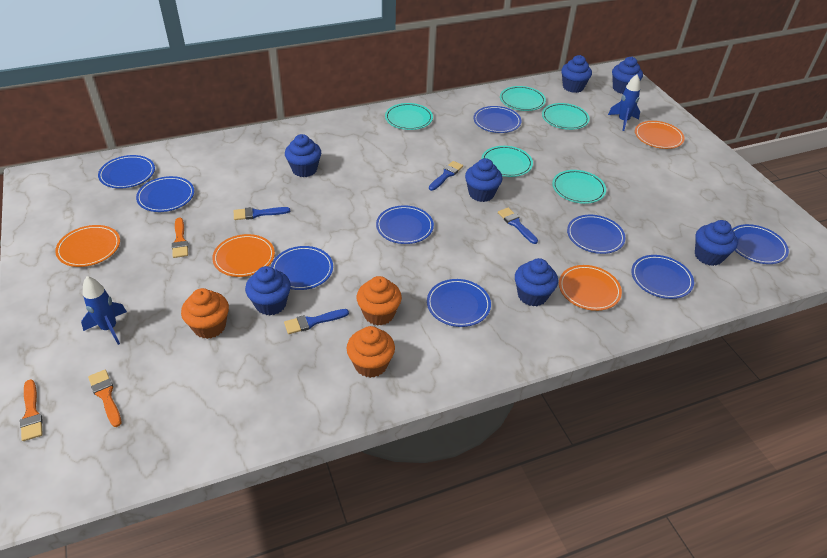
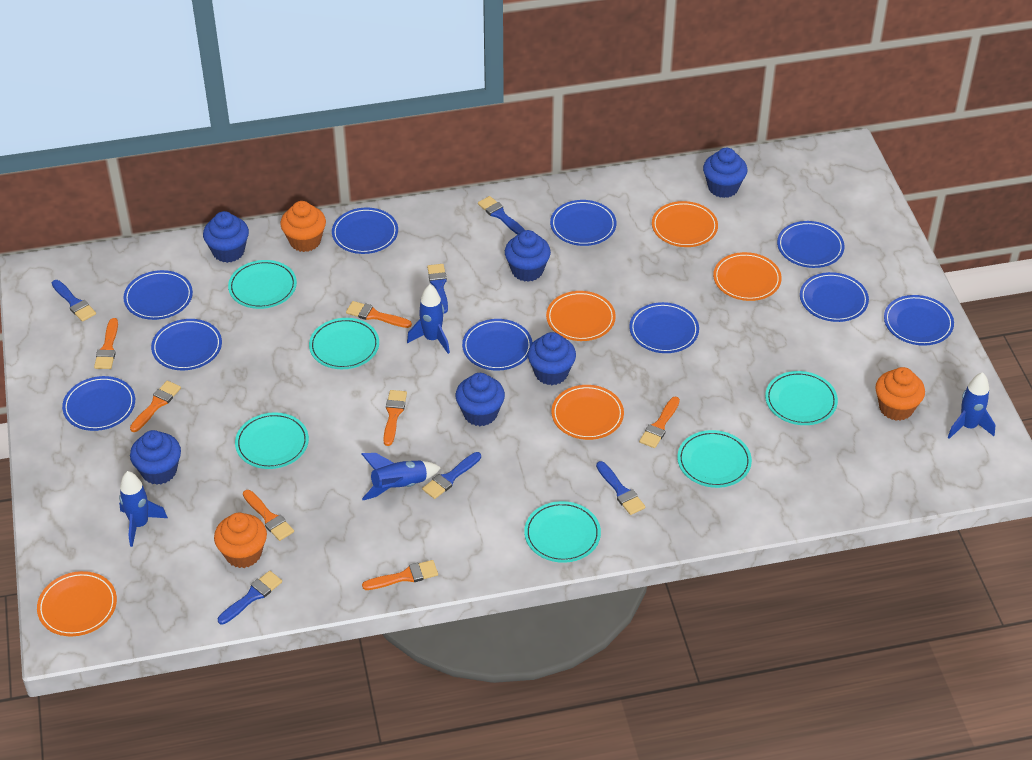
blue brush: [234,207,290,220] [284,309,349,334] [429,161,463,191] [498,207,538,244] = 4 -> [52,280,96,322] [218,571,282,624] [422,452,481,499] [427,264,448,314] [478,196,525,235] [596,461,645,515] = 6
blue cupcake: [245,266,291,316] [285,134,321,177] [465,158,503,202] [515,258,558,306] [561,55,592,93] [612,57,643,94] [695,220,738,266] = 7 -> [130,430,181,485] [203,211,249,263] [456,373,505,426] [505,230,551,282] [528,332,576,385] [703,148,747,198] = 6
blue plate: [98,155,155,188] [136,176,194,212] [271,246,333,290] [376,205,434,244] [427,279,491,327] [474,106,521,133] [567,215,626,254] [631,255,694,299] [732,224,789,264] = 9 -> [62,376,135,431] [123,270,193,320] [151,319,222,370] [332,208,398,254] [462,319,532,371] [550,200,616,246] [629,302,699,353] [777,221,844,268] [800,272,869,322] [884,295,954,346] = 10
blue rocket: [81,276,127,345] [608,74,640,131] = 2 -> [119,471,168,547] [361,453,441,500] [407,285,450,354] [948,372,995,439] = 4
orange brush: [20,379,43,441] [88,370,121,427] [172,218,188,258] = 3 -> [94,318,118,369] [130,381,181,432] [243,490,294,541] [346,301,412,328] [362,560,438,590] [383,390,407,446] [639,397,680,448] = 7
orange plate: [55,225,120,267] [212,234,275,277] [559,265,622,311] [635,121,685,149] = 4 -> [37,571,117,636] [546,291,616,341] [551,385,624,440] [652,201,718,247] [713,252,782,301] = 5
turquoise plate: [385,103,433,130] [481,146,533,177] [500,86,546,111] [542,103,590,130] [552,170,606,204] = 5 -> [228,260,297,309] [235,412,309,469] [309,318,379,369] [524,501,601,563] [677,430,752,488] [765,371,838,425] = 6

